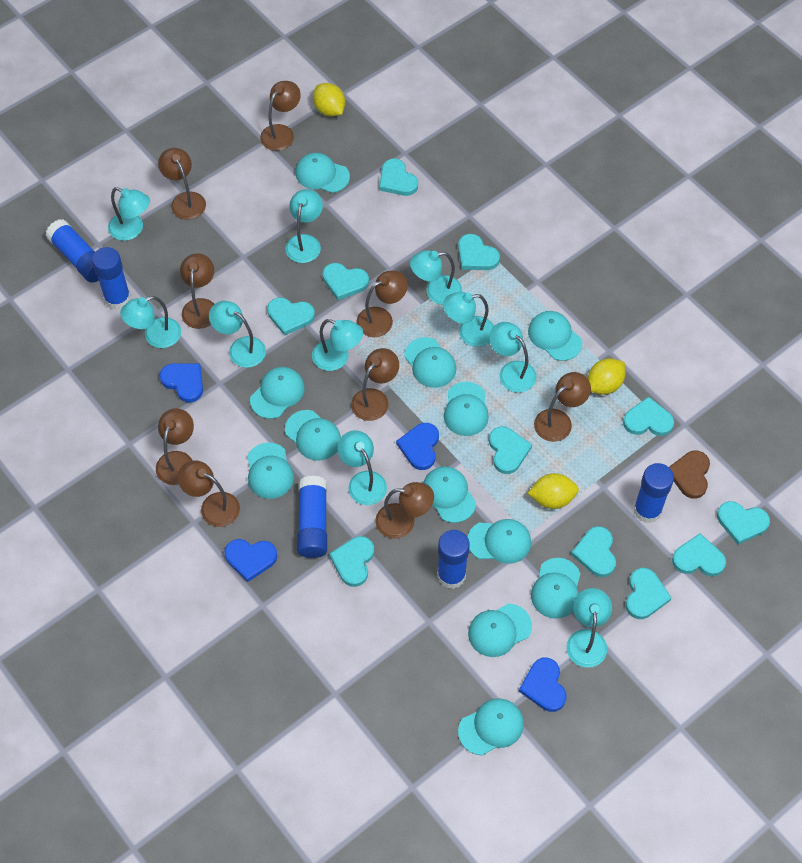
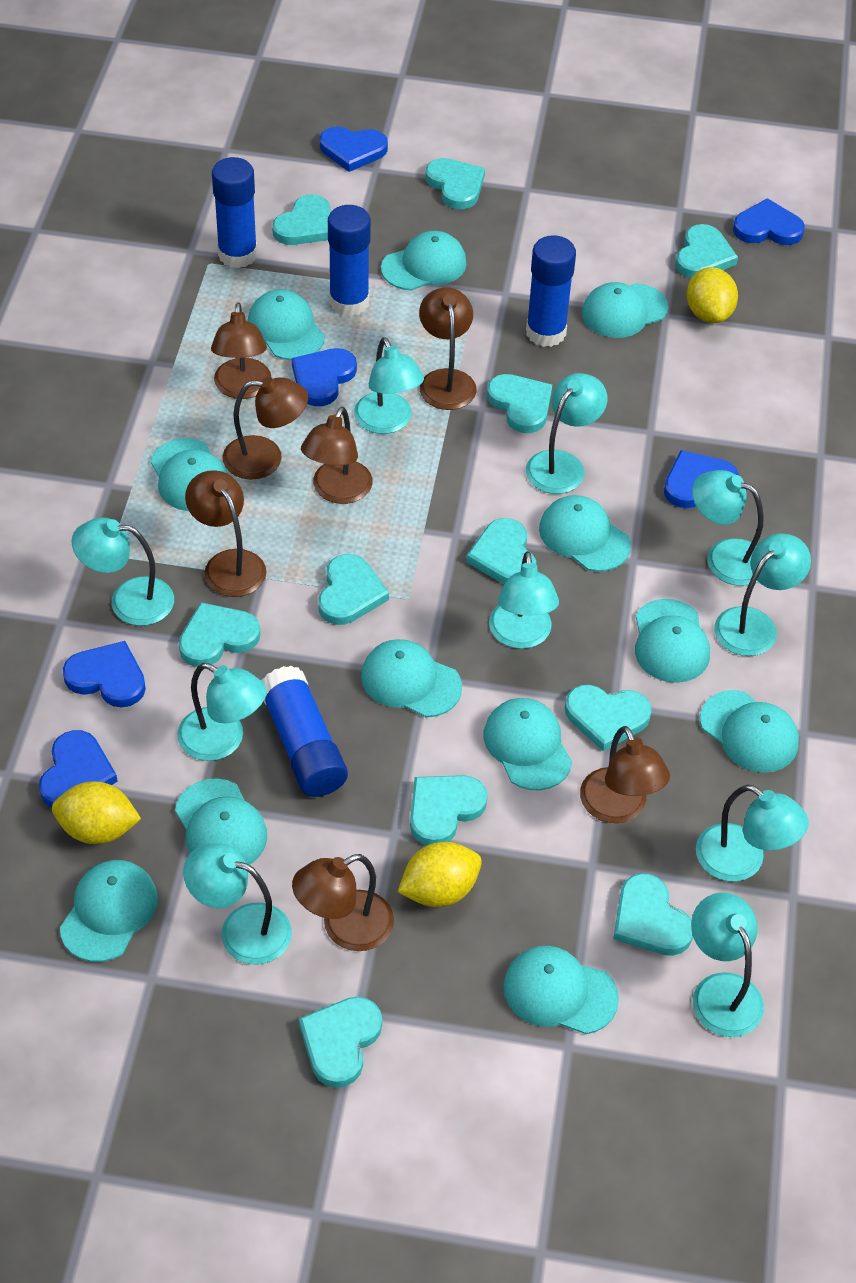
blue glue stick: [46,219,99,282] [92,247,131,310] [297,476,327,558] [437,530,470,589] [634,463,674,523] = 5 -> [212,157,258,268] [261,666,348,797] [328,205,371,316] [526,235,576,347] = 4
blue heart: [159,363,203,403] [225,539,277,582] [396,423,439,470] [519,658,567,712] = 4 -> [39,730,118,808] [63,641,146,707] [292,348,357,406] [320,127,388,172] [664,450,739,508] [733,198,805,245] = 6
brown heart: [669,451,710,499] = 1 -> none = 0
brown lamp: [156,408,194,485] [158,148,206,220] [178,460,240,527] [180,253,214,329] [260,81,301,151] [351,348,399,421] [356,271,408,337] [375,482,434,539] [534,372,591,442] = 9 -> [185,470,266,597] [211,302,271,399] [223,377,308,479] [292,854,394,951] [301,407,373,504] [419,287,476,410] [580,726,670,823] = 7

